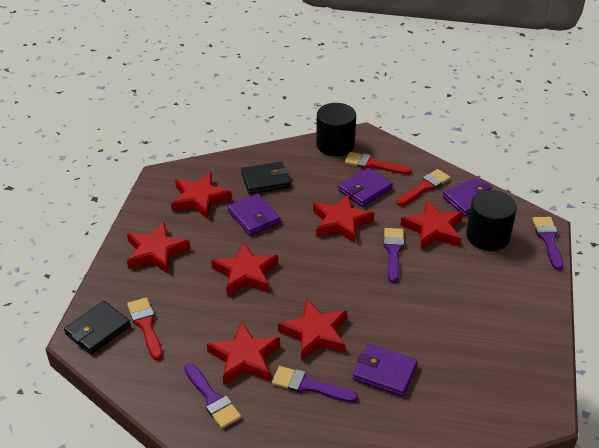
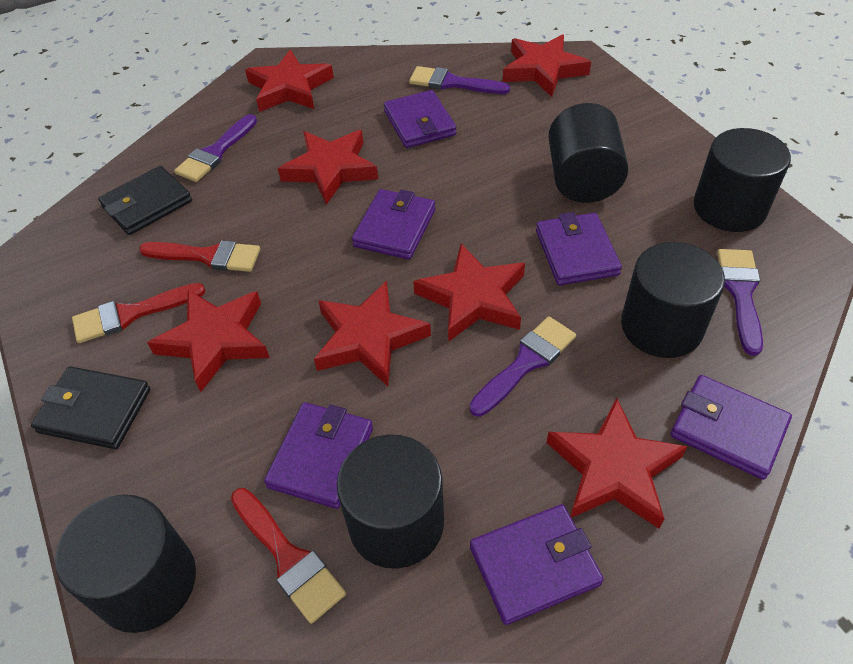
black cylinder: [316,103,356,156] [466,190,517,251] = 2 -> [55,495,196,633] [337,434,444,569] [548,103,628,203] [621,242,725,358] [694,128,791,232] = 5
purple wallet: [227,193,281,235] [338,167,393,207] [353,344,418,397] [443,178,492,216] = 4 -> [264,402,373,509] [352,189,435,259] [384,90,456,148] [470,504,604,625] [536,212,622,285] [670,375,792,480] = 6

